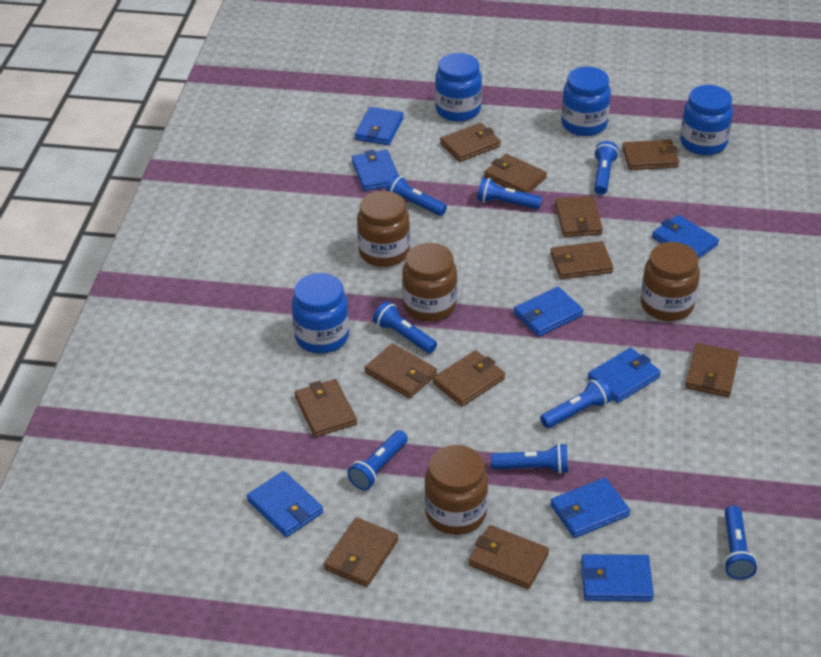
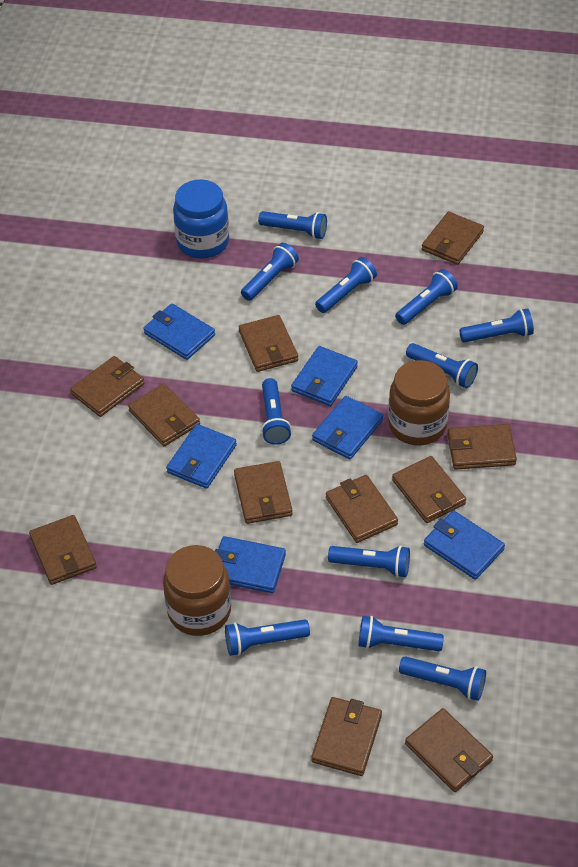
blue flashlight: [347,430,408,490] [373,301,437,353] [385,174,447,216] [477,177,542,209] [491,443,568,474] [540,378,612,428] [594,141,619,195] [724,506,757,580] = 8 -> [225,619,310,656] [241,243,299,301] [258,211,327,239] [261,378,291,445] [315,257,377,313] [328,545,410,578] [358,616,444,651] [395,269,458,325] [399,656,486,701] [406,343,478,388] [459,308,534,343] = 11
blue jar: [292,273,349,354] [435,53,482,122] [561,67,611,136] [680,85,733,155] = 4 -> [173,179,229,258] = 1
blue wallet: [247,471,323,537] [352,150,398,191] [355,107,404,145] [514,287,584,337] [550,478,630,538] [581,554,654,602] [588,347,661,403] [652,215,719,259] = 8 -> [143,303,215,360] [166,424,237,489] [215,536,286,593] [291,346,358,406] [312,396,383,460] [424,510,505,580] = 6
brown jar: [357,191,410,267] [402,243,457,322] [424,445,488,535] [641,242,700,321] = 4 -> [163,545,231,636] [388,360,450,446] = 2

